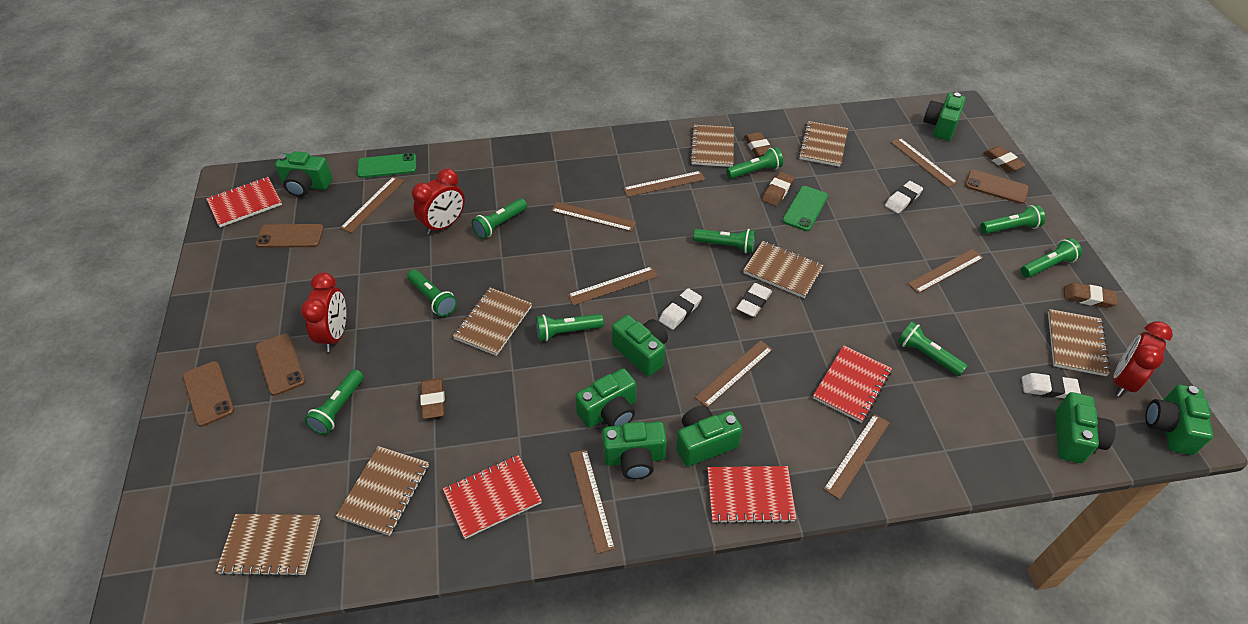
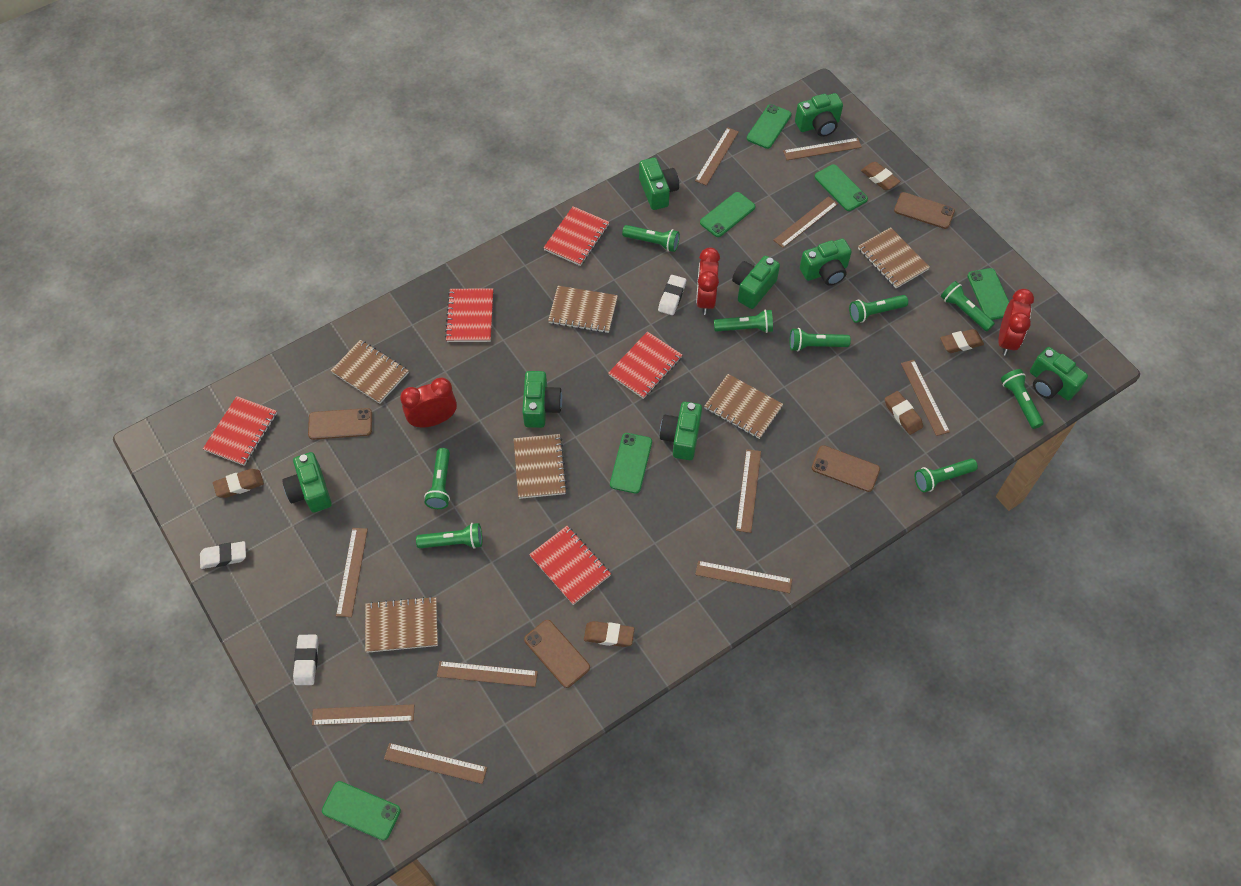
brown notebook: [216,514,321,577] [336,446,429,536] [453,288,532,356] [690,125,734,167] [743,241,823,298] [798,121,848,167] [1048,309,1111,376] = 7 -> [331,340,409,404] [365,596,438,653] [514,434,567,499] [548,286,618,333] [704,374,783,439] [858,227,930,288] = 6
brown ruler: [340,176,404,233] [551,202,636,232] [568,266,658,306] [570,449,615,554] [623,171,705,197] [695,340,773,407] [823,414,890,499] [891,138,958,188] [908,249,984,293] = 9 -> [312,704,414,725] [336,528,368,617] [384,743,487,784] [437,661,538,687] [695,127,739,186] [695,561,792,593] [736,449,761,533] [773,196,838,248] [783,138,862,160] [901,360,950,436] = 10
green phone: [357,153,416,178] [782,186,828,231] = 2 -> [322,781,401,840] [610,433,652,493] [700,192,755,237] [747,104,792,149] [815,164,868,211] [968,268,1009,320] = 6
red notebook: [206,177,282,227] [443,455,542,539] [707,466,796,524] [813,345,892,423] = 4 -> [203,396,277,466] [445,288,493,342] [529,526,611,605] [543,206,609,266] [608,332,682,399] = 5
white eraser: [659,288,702,330] [736,283,772,317] [885,181,923,213] [1021,373,1081,398] = 4 -> [200,541,246,569] [293,635,319,685] [658,275,686,315] = 3

